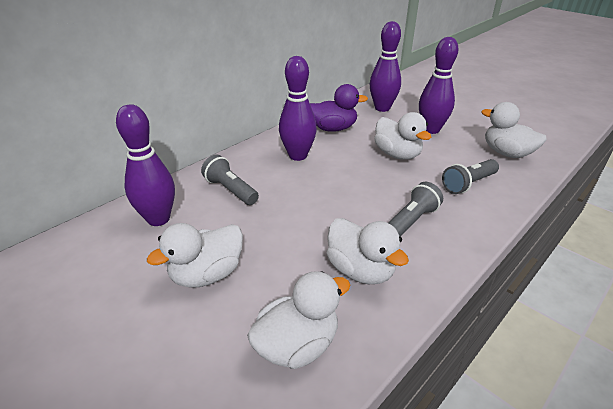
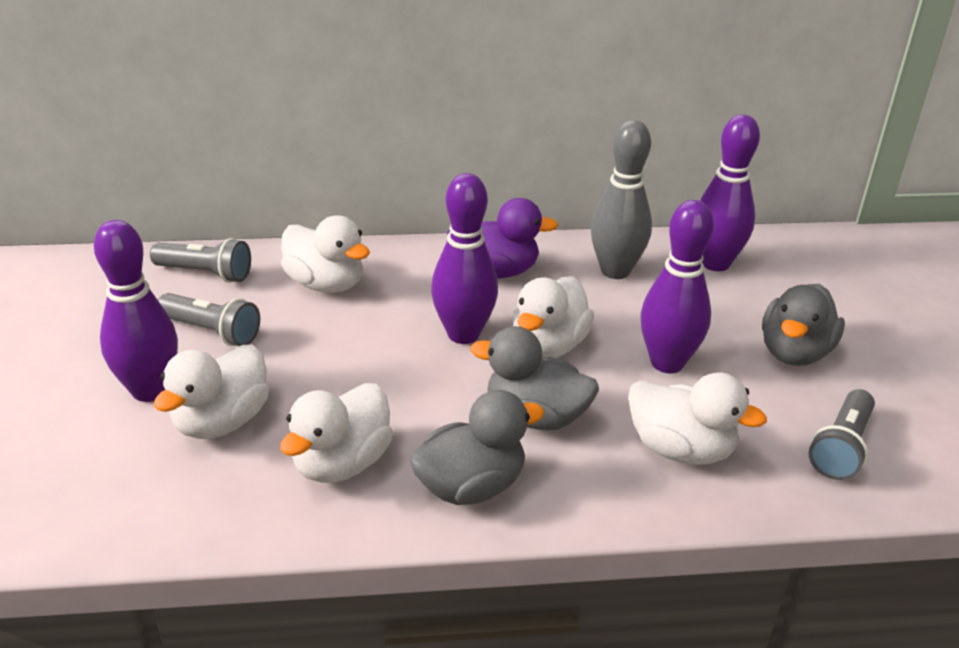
grey bowling pin: none = 0 -> [591,120,652,279] = 1
grey duck: none = 0 -> [409,390,544,505] [470,326,599,430] [762,284,845,366] = 3

